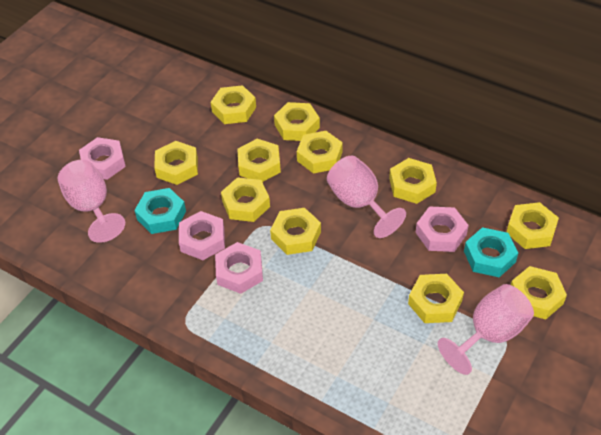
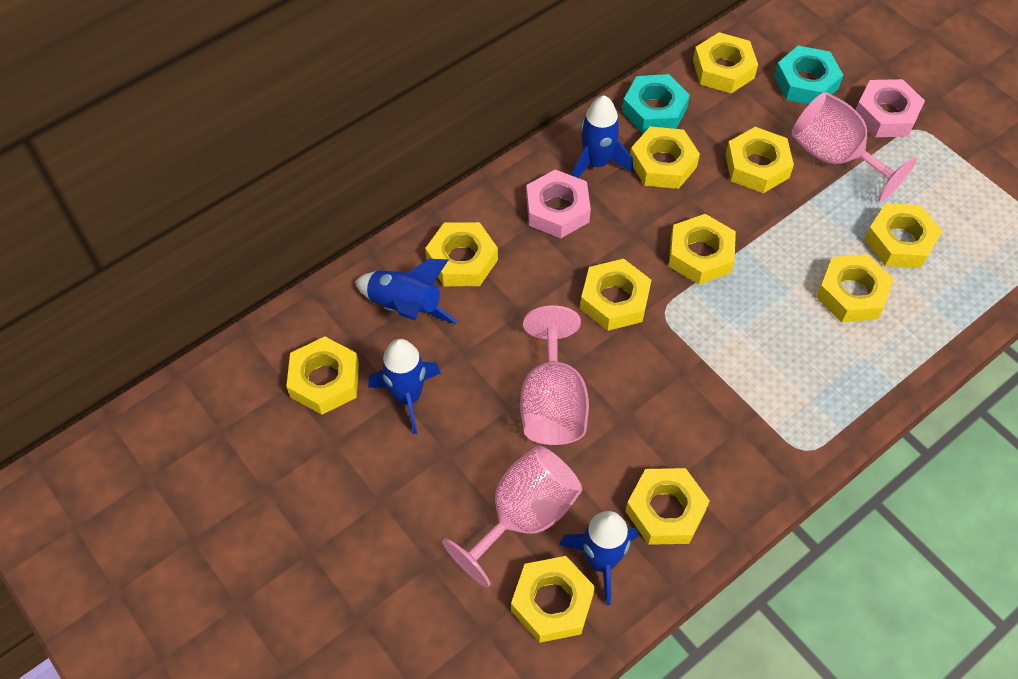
blue rocket: none = 0 -> [355,259,457,324] [368,339,441,434] [559,511,638,606] [572,95,633,178] = 4
pink nut: [79,137,126,180] [179,211,225,260] [215,242,263,294] [416,207,469,252] = 4 -> [526,170,591,238] [856,79,925,137] = 2

